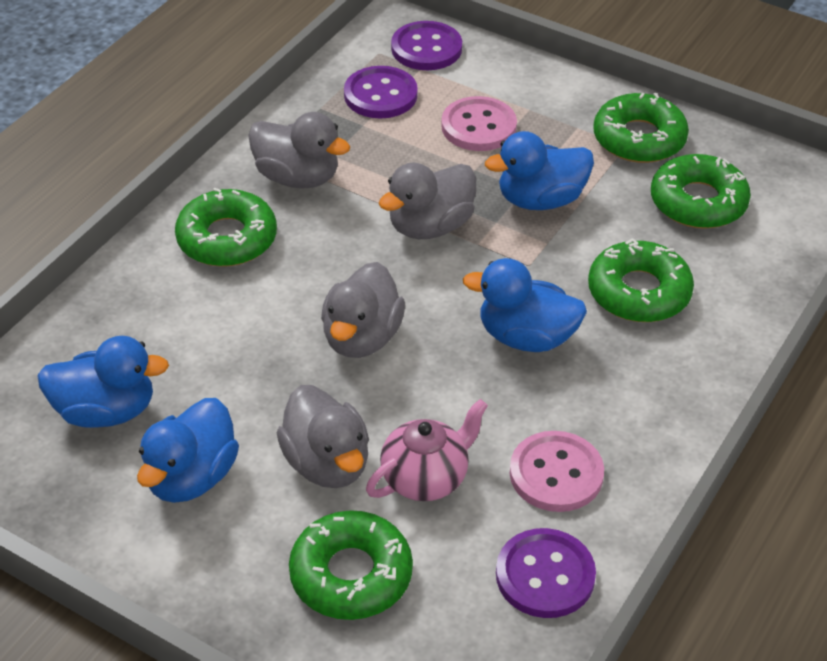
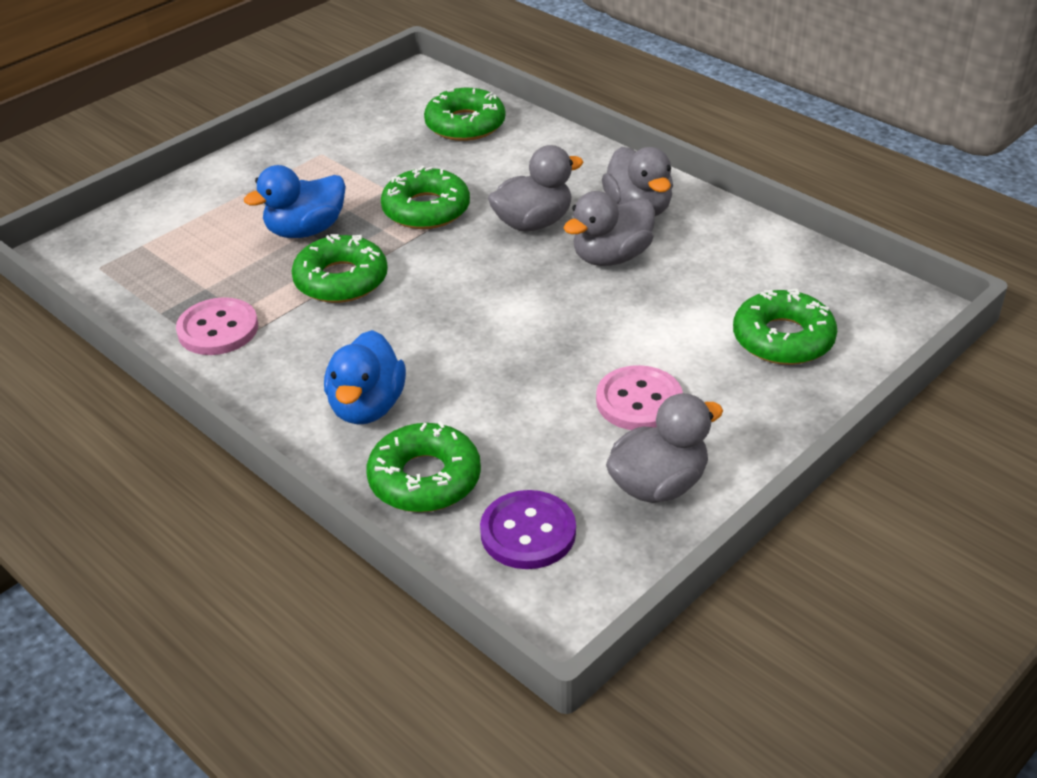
blue duck: [37,336,169,428] [137,398,239,503] [463,258,587,352] [485,131,594,210] = 4 -> [244,165,346,238] [324,330,406,425] = 2
pink teapot: [366,399,488,501] = 1 -> none = 0
purple button: [344,66,418,118] [391,21,462,70] [496,528,596,618] = 3 -> [480,490,576,569] = 1

